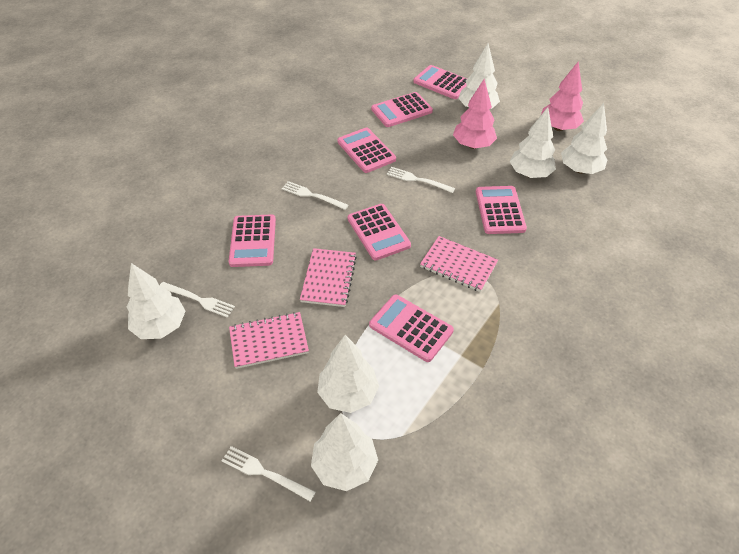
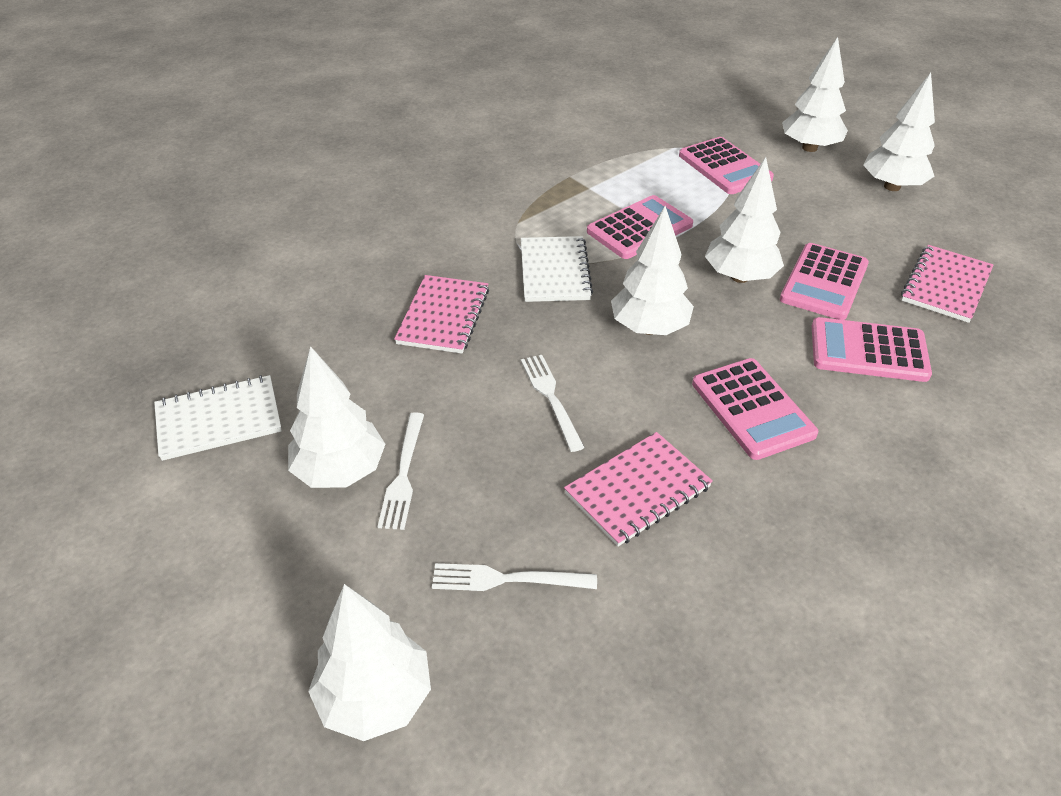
pink calculator: [229,214,276,267] [337,127,396,173] [347,204,411,260] [369,294,454,362] [371,92,433,127] [413,65,467,99] [476,186,527,234] = 7 -> [587,195,693,259] [679,137,774,194] [692,358,818,460] [780,243,869,320] [812,317,932,382] = 5
pink tree: [453,79,497,149] [541,61,584,131] = 2 -> none = 0
white fork: [160,282,235,318] [222,446,316,502] [281,181,348,210] [387,167,455,193] = 4 -> [377,412,424,530] [432,563,597,591] [521,355,585,452] = 3
white notebook: none = 0 -> [154,375,282,461] [521,236,593,302] = 2

